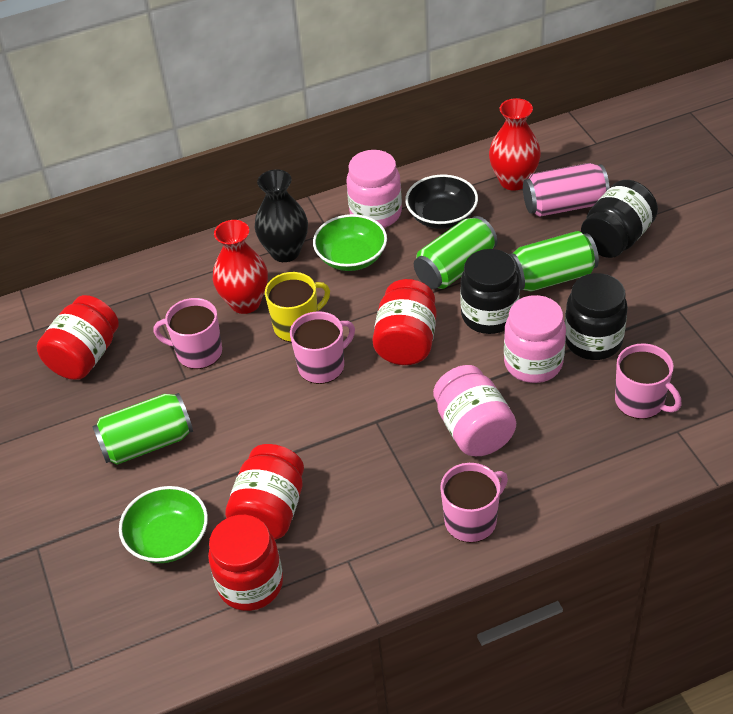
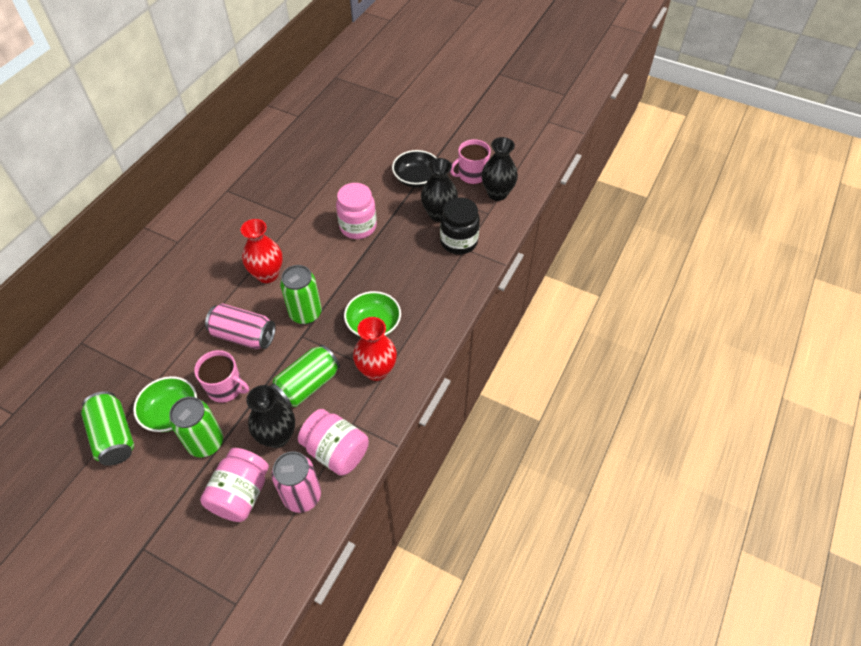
black jar: [460,249,520,334] [565,273,628,360] [581,180,658,258] = 3 -> [440,197,480,255] = 1
black vase: [255,169,308,262] = 1 -> [246,385,295,448] [421,158,458,222] [482,137,518,201] = 3
green can: [92,393,193,465] [414,216,497,289] [509,231,599,292] = 3 -> [81,391,134,466] [169,397,223,457] [271,345,340,407] [280,265,322,324] = 4
pink can: [523,163,610,217] = 1 -> [205,304,276,349] [272,451,321,513] = 2
pink mug: [154,298,222,369] [290,311,355,384] [440,463,508,543] [615,343,682,419] = 4 -> [194,350,249,403] [450,139,491,185] = 2
red jar: [37,295,119,380] [208,515,283,611] [225,444,304,540] [372,279,437,365] = 4 -> none = 0
yellow mug: [265,272,330,342] = 1 -> none = 0

